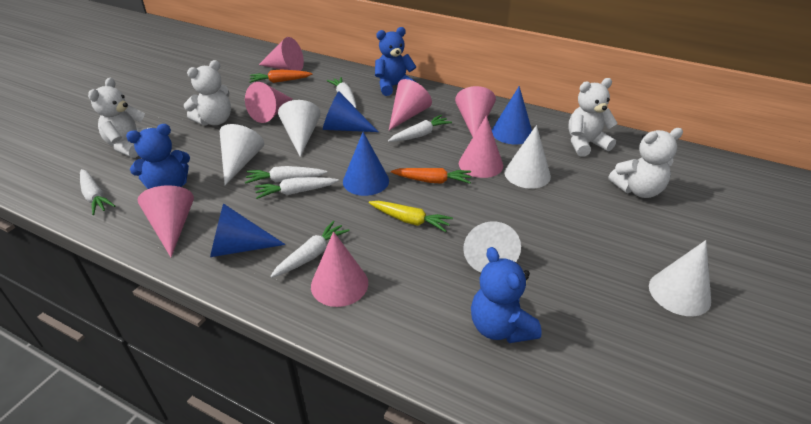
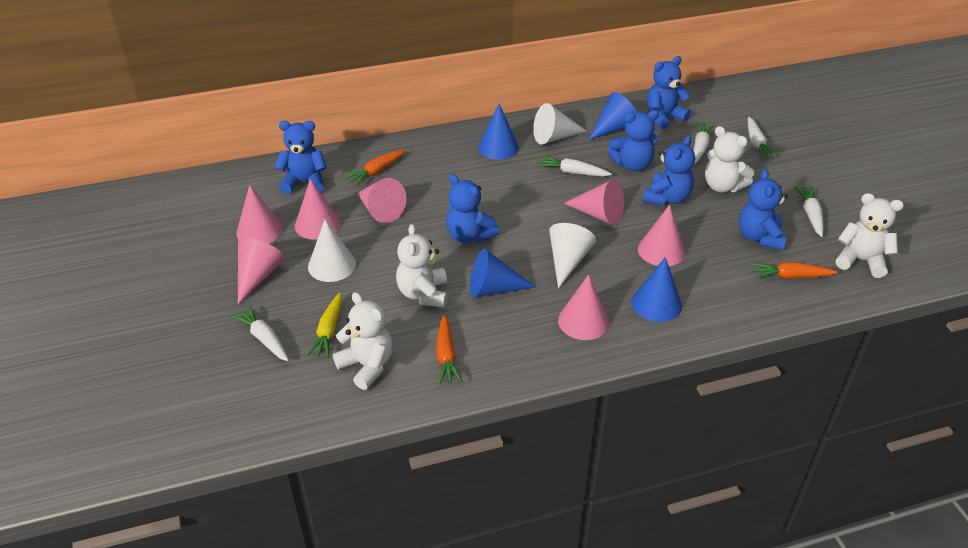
blue teddy bear: [126,124,190,189] [375,27,416,96] [471,247,542,343] = 3 -> [274,121,327,194] [446,174,499,243] [608,110,659,171] [643,135,695,206] [647,56,691,129] [739,169,788,250] = 6
orange carrot: [249,70,313,83] [391,168,471,184] = 2 -> [345,149,406,186] [436,315,463,384] [751,262,838,279] = 3
white carrot: [80,169,115,215] [245,166,327,184] [255,177,339,199] [270,220,350,278] [327,77,356,108] [388,115,452,142] = 6 -> [231,305,289,361] [538,156,612,176] [693,122,714,164] [747,117,777,158] [794,187,823,237] = 5
white cone: [220,124,264,185] [278,100,321,157] [463,221,521,272] [505,125,551,189] [649,240,711,316] = 5 -> [308,219,356,282] [533,103,586,145] [549,223,596,288] = 3

